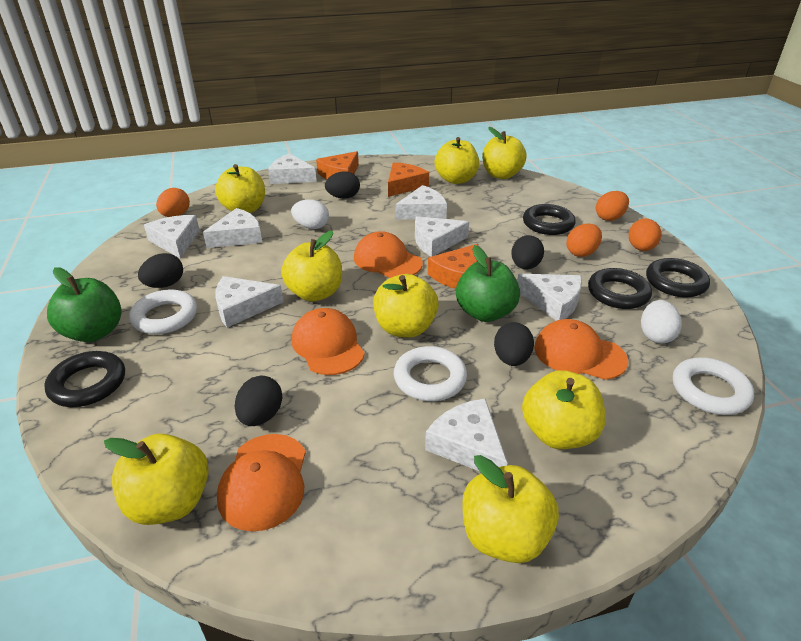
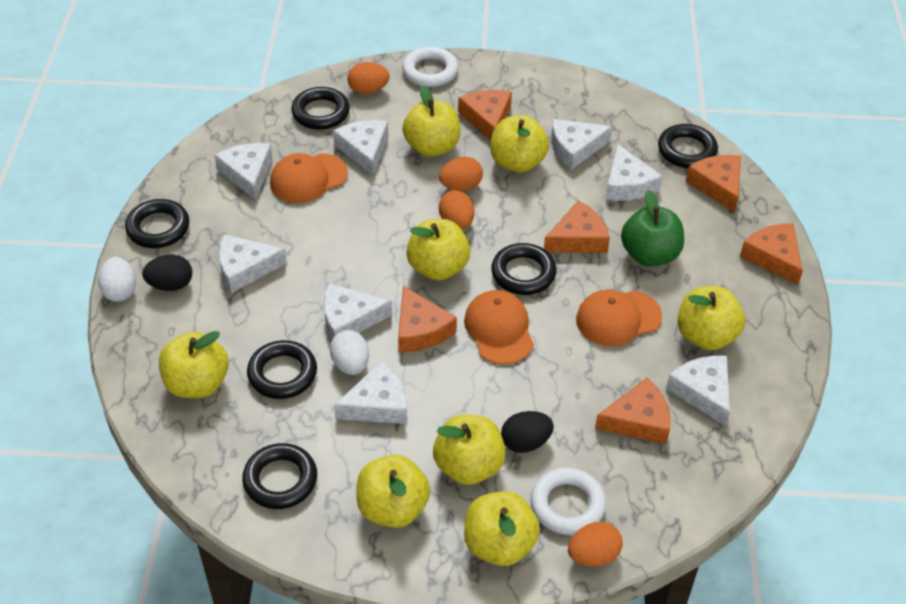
black egg: [138,253,183,288] [235,376,282,426] [325,171,360,199] [494,322,534,366] [511,235,544,269] = 5 -> [142,254,192,291] [501,411,554,453] = 2
black ring: [44,351,125,407] [523,204,575,235] [588,268,652,309] [646,258,710,297] = 4 -> [125,199,189,248] [242,443,317,509] [247,340,317,399] [291,87,350,130] [491,243,556,295] [658,124,718,168] = 6
green apple: [47,267,121,342] [456,245,520,322] = 2 -> [621,190,684,267] = 1
orange cap: [217,434,306,531] [291,308,365,375] [354,231,422,278] [534,319,628,380] = 4 -> [270,153,348,203] [464,290,534,364] [576,289,662,346] = 3
orange cheese: [316,151,359,179] [388,162,429,197] [428,244,478,289] = 3 -> [398,286,457,352] [458,90,512,140] [544,200,610,253] [595,377,670,444] [686,155,741,212] [740,223,803,285] = 6
white ring: [129,290,197,334] [394,346,467,401] [673,357,754,415] = 3 -> [402,47,458,87] [531,467,606,535] = 2

